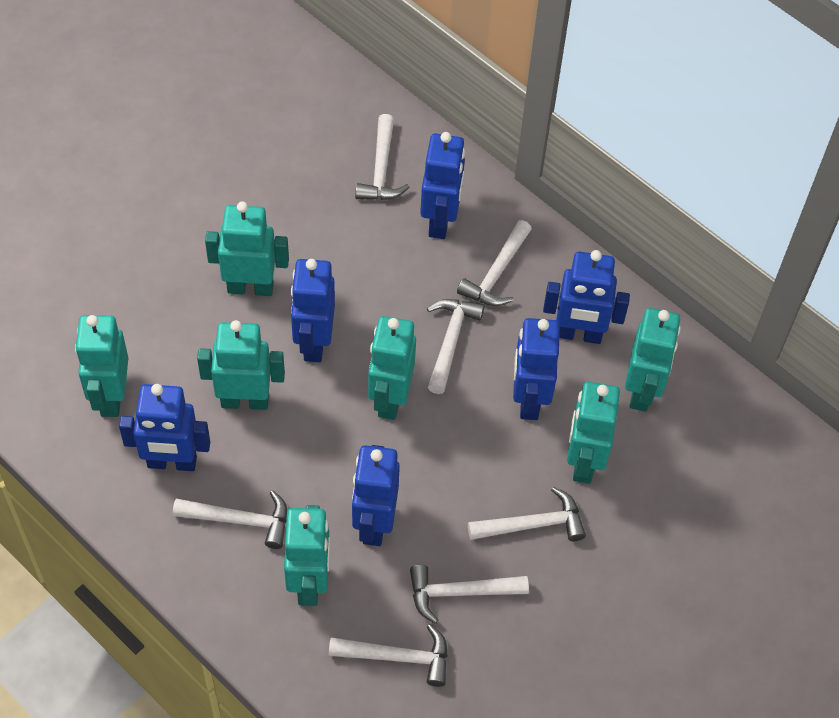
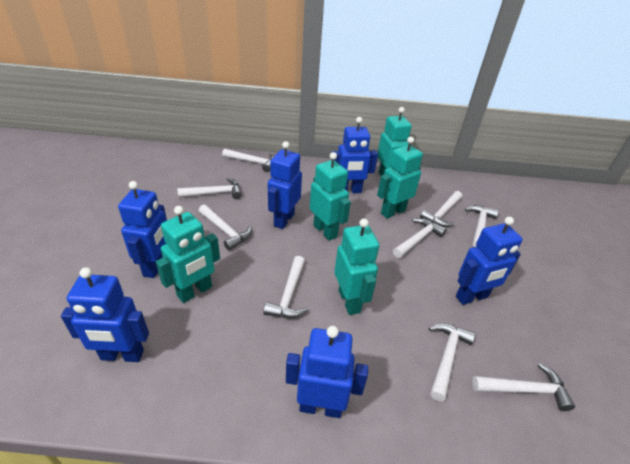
turquoise robot: [75,315,128,417] [197,320,285,410] [205,201,289,296] [284,505,330,606] [368,316,416,420] [567,382,620,484] [625,308,681,412] = 7 -> [156,206,220,303] [310,152,351,241] [334,218,379,315] [377,137,423,219] [378,107,412,176] = 5
white hammer: [173,490,287,549] [329,624,448,687] [355,114,409,200] [410,565,529,624] [427,299,484,394] [457,220,532,306] [468,487,586,541] = 7 -> [178,178,242,199] [199,205,252,250] [222,149,274,172] [263,256,308,318] [393,218,447,258] [420,191,462,227] [429,323,475,402] [465,205,499,247] [472,363,575,411] = 9

